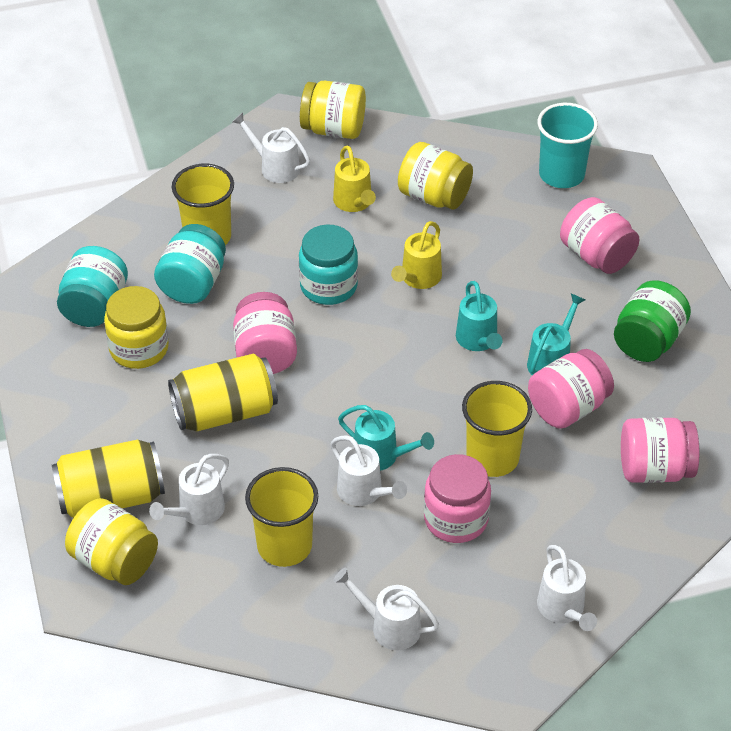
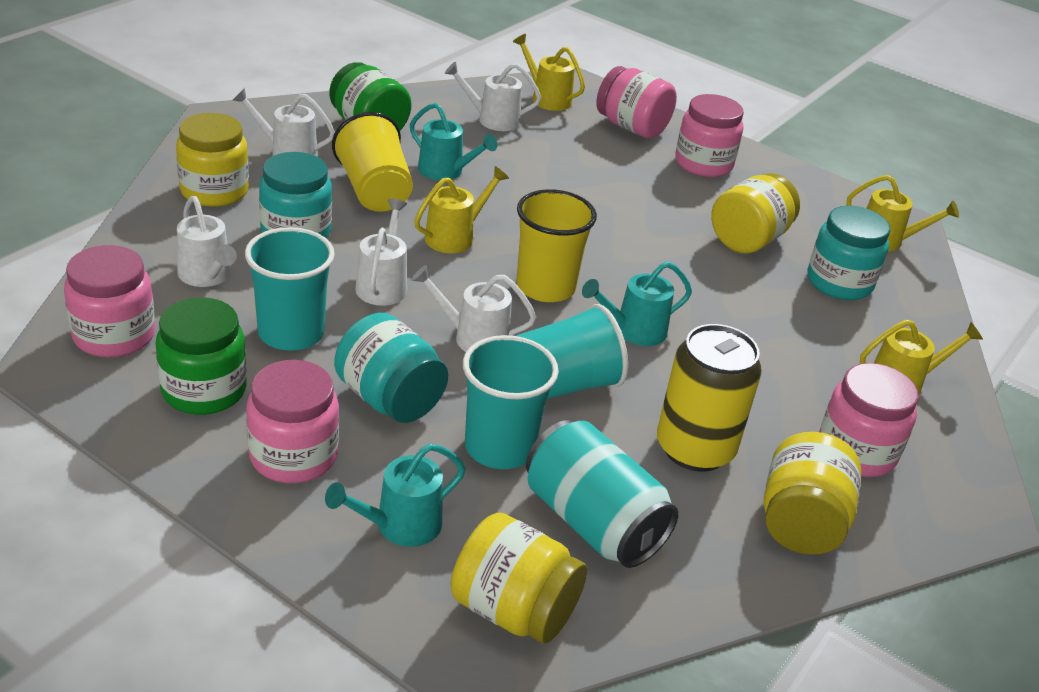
green jar: [614,280,691,362] = 1 -> [155,297,247,415] [329,62,412,130] = 2
turquoise can: none = 0 -> [526,420,679,568] = 1
turquoise cup: [537,103,598,188] = 1 -> [245,227,335,351] [463,335,559,469] [516,304,628,399] = 3
yellow can: [52,439,165,518] [168,353,278,431] = 2 -> [657,324,762,472] = 1
yellow cup: [172,164,234,245] [245,467,318,567] [462,381,532,477] = 3 -> [332,112,413,212] [516,189,597,302] = 2
yellow watering can: [333,145,376,212] [391,221,442,289] = 2 -> [414,166,509,253] [513,34,585,111] [846,175,959,251] [860,320,983,395] = 4

